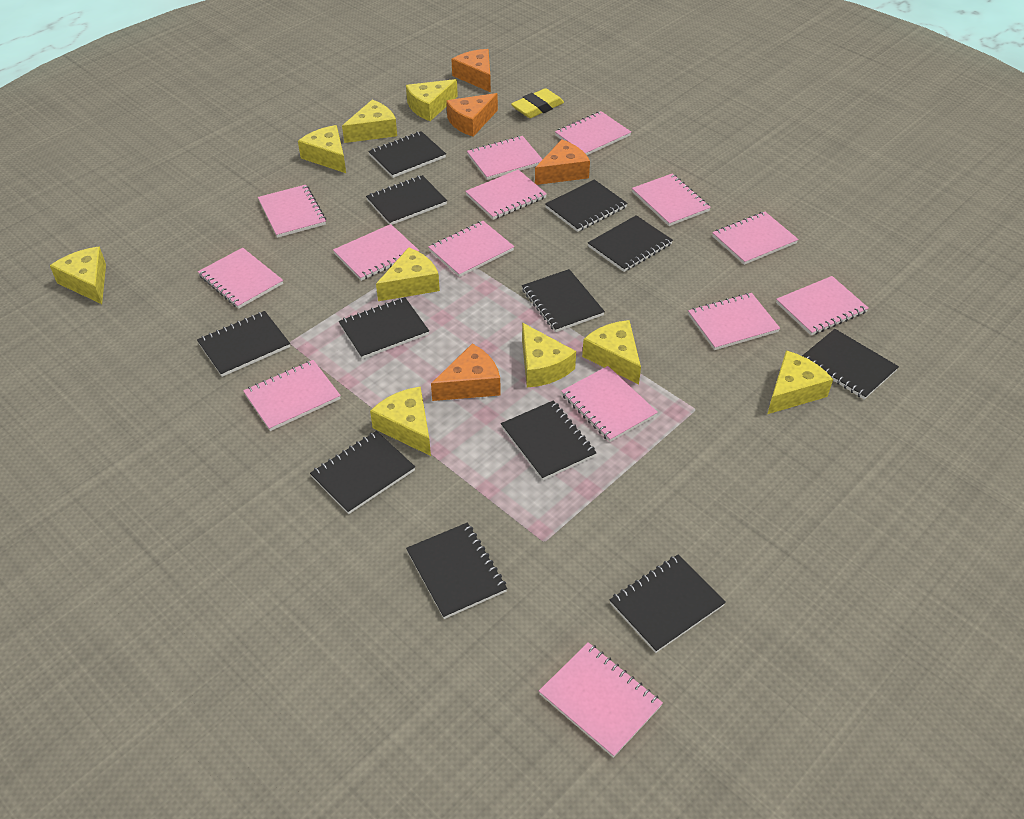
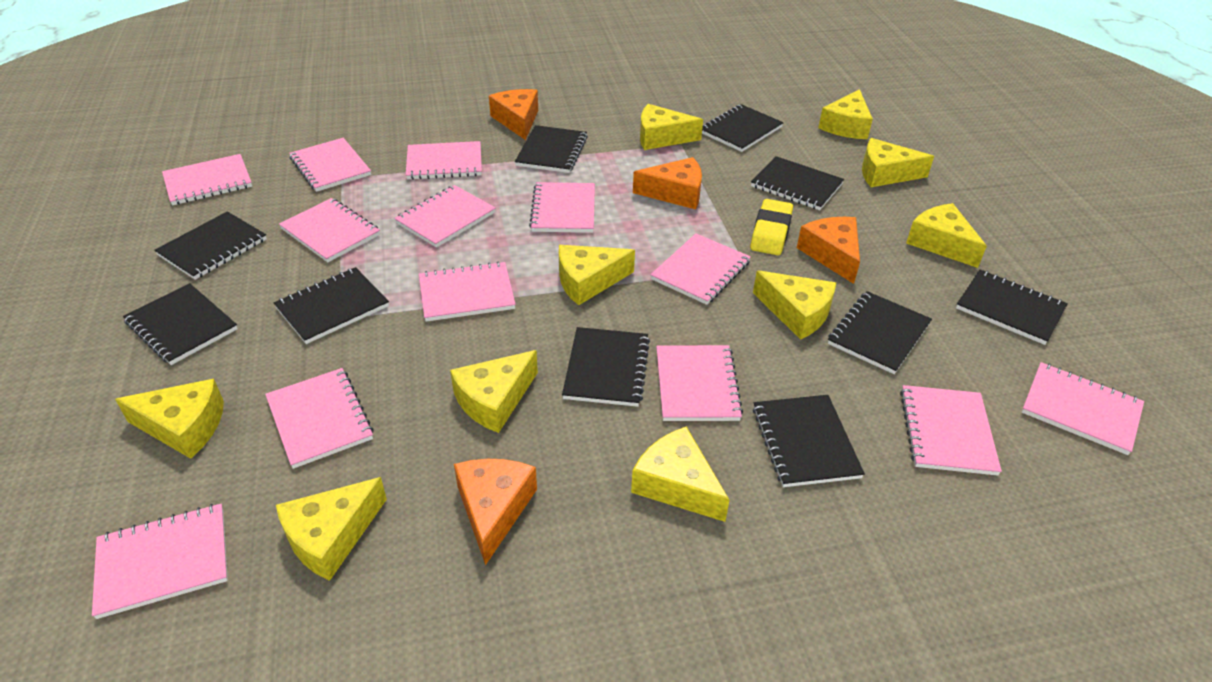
black notebook: [197,311,290,377] [310,431,415,514] [339,297,429,359] [366,175,447,225] [368,131,446,178] [406,523,507,619] [501,400,596,481] [522,269,605,332] [545,180,628,232] [588,215,673,272] [609,555,726,653] [802,329,899,400] = 12 -> [123,283,238,365] [154,211,267,280] [274,267,389,344] [515,125,588,173] [562,327,650,407] [702,104,784,152] [751,156,844,210] [753,395,865,487] [828,291,932,374] [956,270,1068,345] = 10
pink notebook: [198,248,283,309] [243,360,341,431] [258,185,326,238] [333,224,419,281] [428,221,514,277] [465,169,547,220] [467,136,543,180] [539,642,663,758] [555,111,631,155] [561,366,658,442] [632,173,711,226] [688,293,780,350] [712,212,799,265] [776,276,869,336] = 14 -> [92,504,228,619] [162,154,252,205] [265,368,374,469] [279,198,380,262] [289,138,371,192] [394,185,496,247] [406,141,482,180] [419,262,516,322] [529,182,595,233] [650,233,751,305] [656,345,743,421] [900,385,1002,476] [1022,362,1144,455] = 13
yellow cheese: [50,247,106,304] [298,125,346,173] [342,100,397,143] [370,386,431,456] [376,247,440,301] [406,79,458,121] [522,323,576,388] [582,320,641,385] [768,351,833,414] = 9 -> [115,379,224,459] [276,477,387,581] [450,350,538,433] [559,245,635,305] [631,426,729,522] [640,104,703,150] [753,271,836,340] [818,89,873,139] [862,138,934,187] [906,203,987,268] = 10

